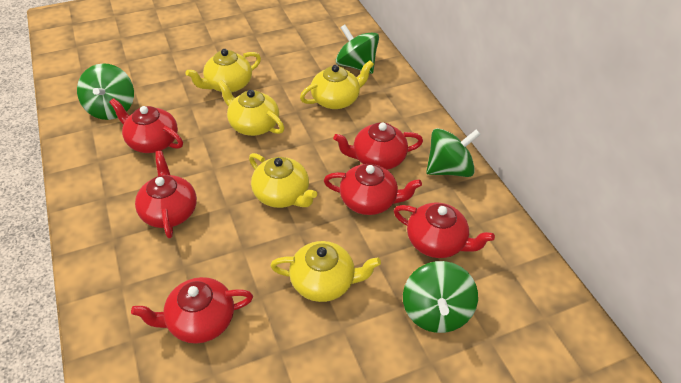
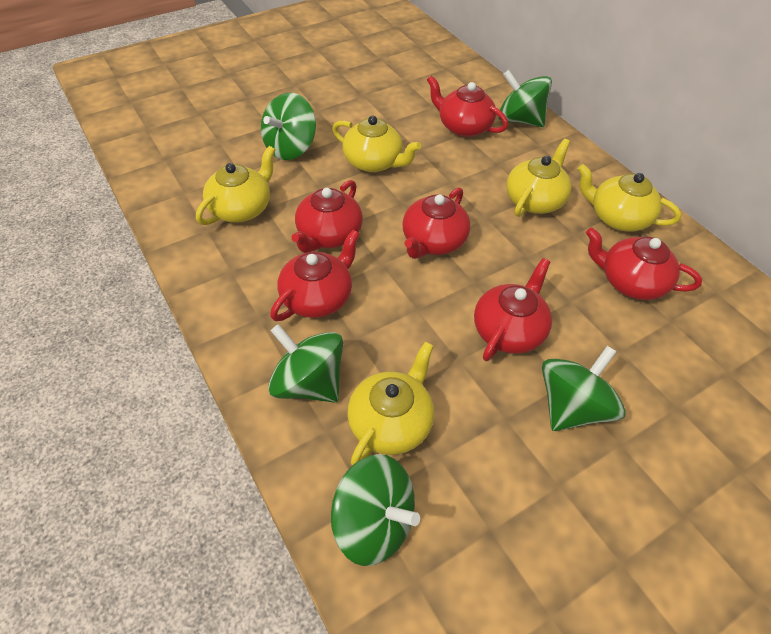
green spinning top: [77,63,134,120] [336,24,379,74] [403,261,478,333] [426,128,481,177] = 4 -> [261,93,316,160] [268,324,343,403] [331,454,420,566] [499,70,552,127] [542,346,626,431] = 5

